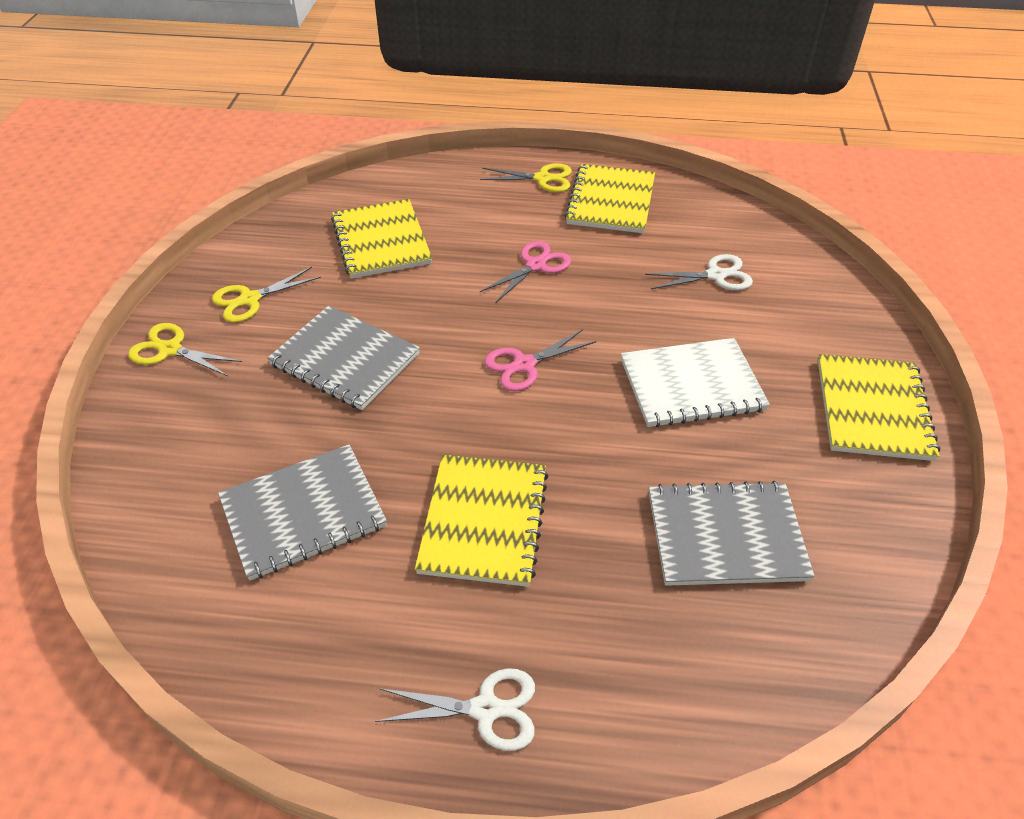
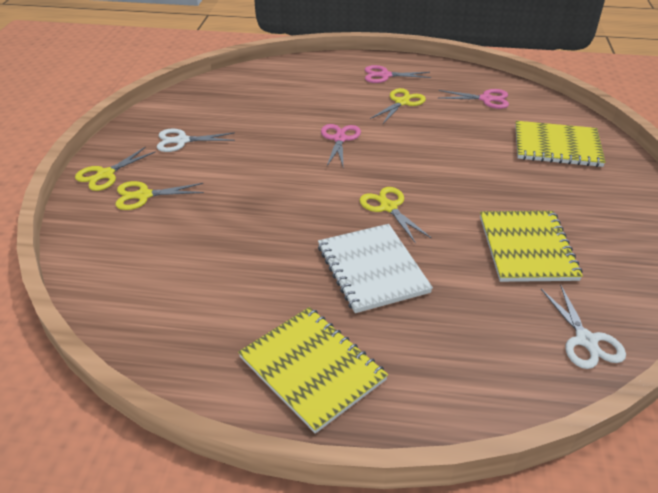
grey notebook: [218,444,387,581] [267,306,420,410] [649,481,815,586] = 3 -> none = 0
pink scissors: [480,241,571,302] [484,329,596,391] = 2 -> [321,124,361,166] [365,65,431,83] [438,89,509,109] = 3
yellow notebook: [331,199,432,278] [415,455,549,587] [564,164,655,233] [818,354,940,461] = 4 -> [238,307,388,434] [480,211,583,282] [515,121,606,167] = 3
yellow scissors: [128,323,242,376] [212,267,321,323] [480,163,572,192] = 3 -> [75,147,156,191] [116,181,204,210] [360,187,431,244] [370,88,426,124] = 4

